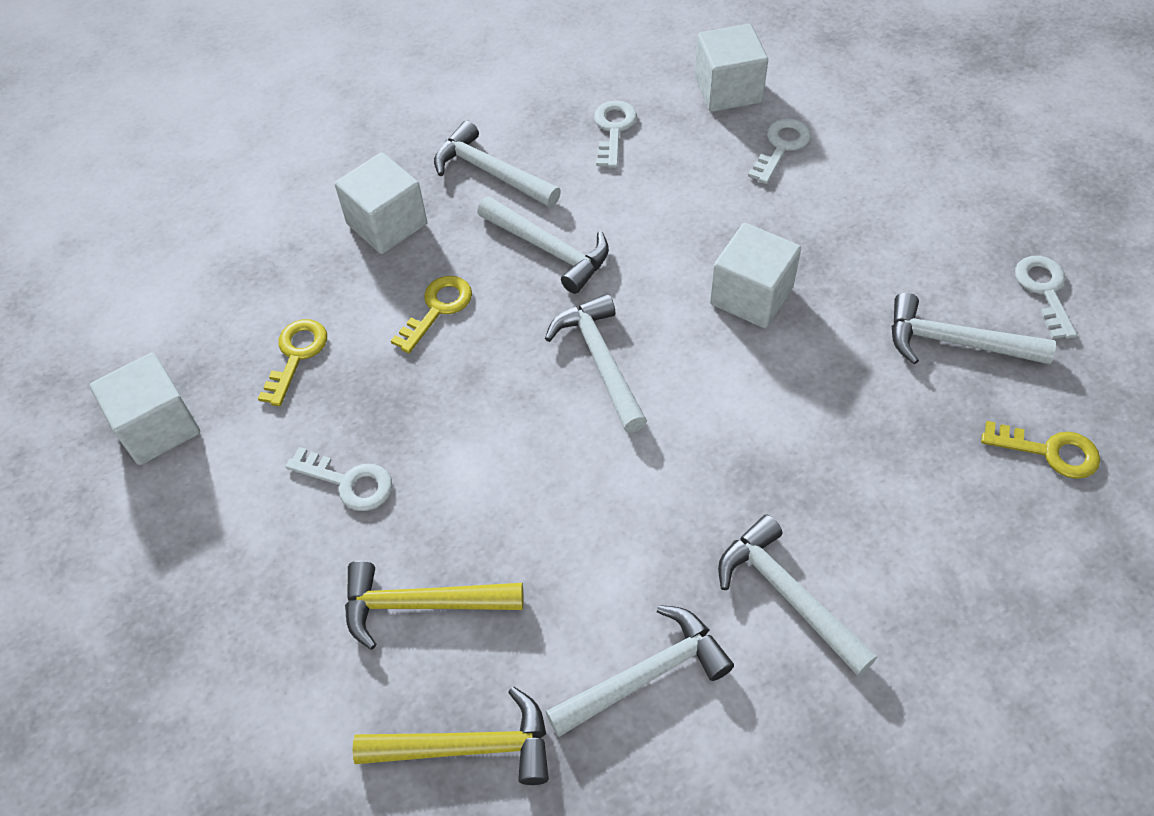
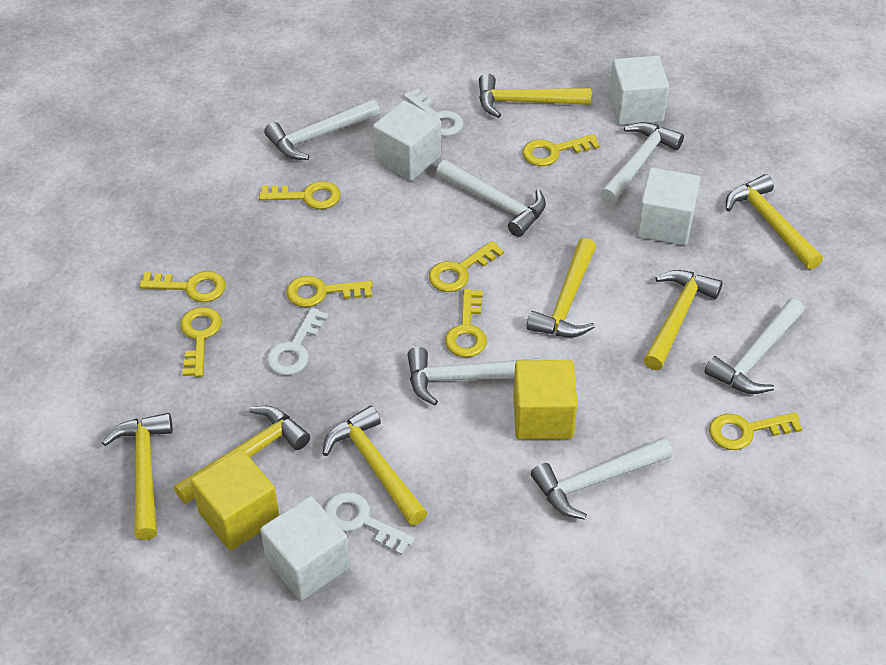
white key: [286,447,392,511] [594,100,637,168] [748,118,811,184] [1015,256,1077,339] = 4 -> [266,308,329,375] [324,492,415,556] [404,88,463,136] = 3
yellow cube: none = 0 -> [191,449,279,550] [513,360,578,439] = 2
yellow hammer: [345,561,523,650] [353,687,549,785] = 2 -> [102,413,173,540] [174,406,310,504] [323,406,427,526] [479,73,591,118] [526,238,596,337] [643,270,723,370] [726,174,823,270] = 7
yellow key: [258,319,327,406] [391,276,472,353] [981,421,1100,479] = 3 -> [139,271,226,302] [180,307,222,377] [259,181,341,209] [286,276,373,307] [429,241,504,292] [445,289,487,358] [522,134,600,166] [709,412,802,450] = 8

